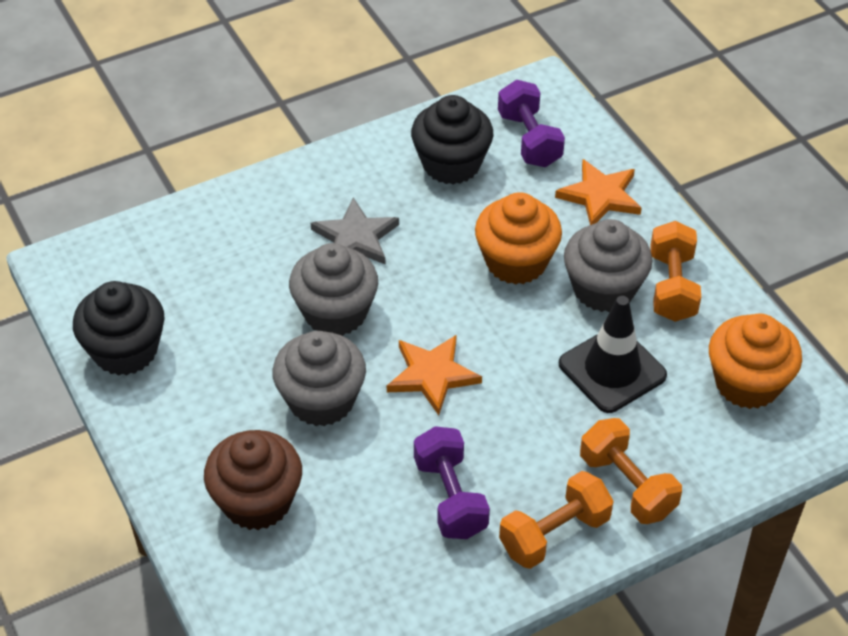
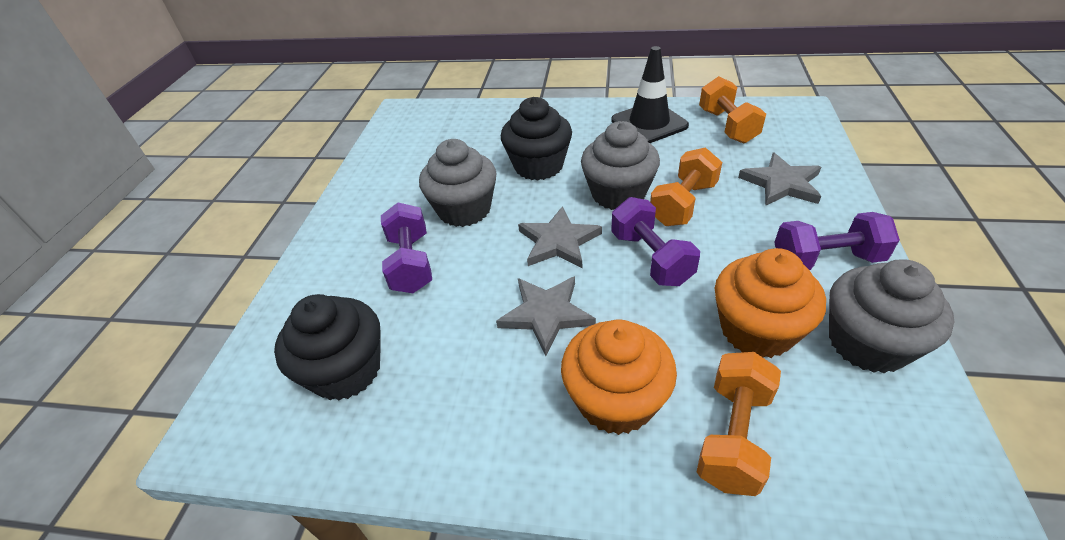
brown cupcake: [204,430,302,530] = 1 -> none = 0
grey star: [311,198,399,265] = 1 -> [496,276,596,356] [518,206,602,268] [738,153,821,206] = 3
orange star: [387,335,482,415] [555,159,641,225] = 2 -> none = 0
purple dumbbell: [414,426,490,539] [498,80,565,167] = 2 -> [381,203,432,293] [611,197,700,286] [774,212,900,270] = 3

